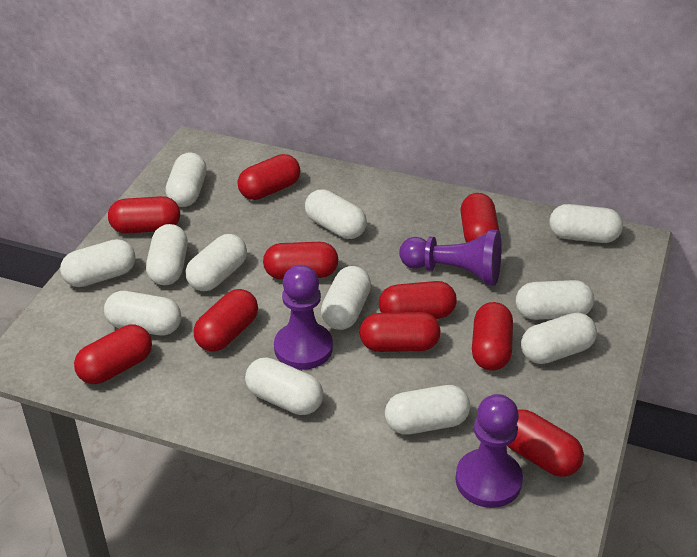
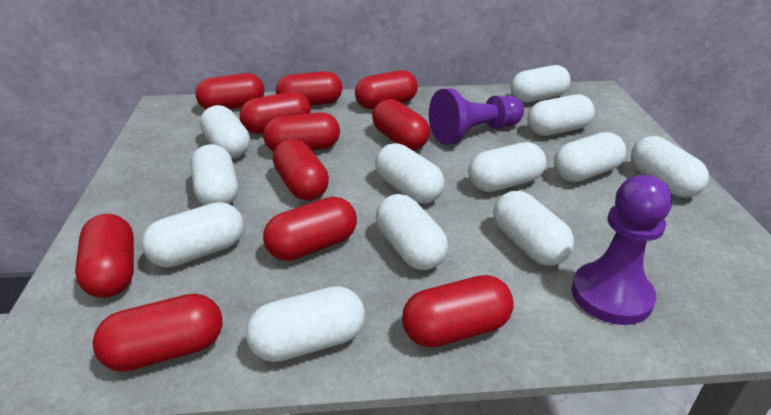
purple pawn: [274,265,333,370] [399,230,502,285] [455,394,523,508] = 3 -> [429,88,524,144] [572,175,672,325] = 2
red capsule: [74,325,152,384] [108,196,180,234] [193,289,258,352] [237,154,301,200] [263,242,338,280] [360,312,440,352] [379,281,457,319] [460,193,499,243] [472,302,513,371] [507,409,584,477] = 10 -> [75,214,134,298] [93,294,223,372] [195,73,264,109] [239,92,311,134] [263,112,340,152] [263,197,357,261] [273,139,329,201] [276,71,342,106] [355,70,418,109] [372,99,430,150] [402,275,514,348] = 11

